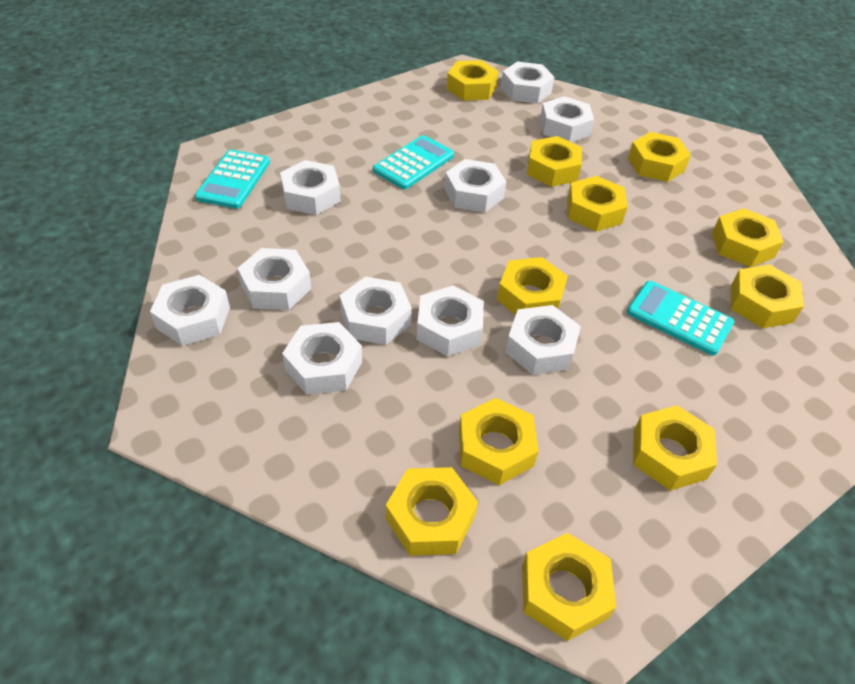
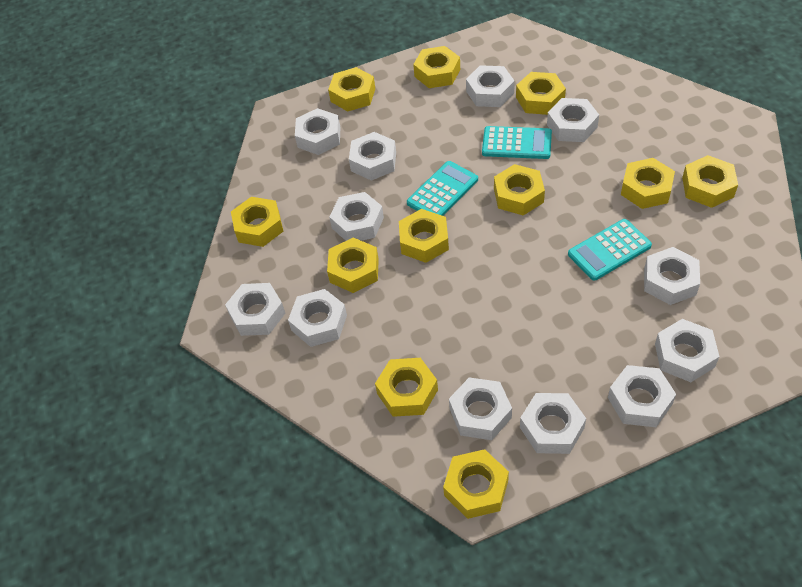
white nut: [150,275,230,346] [237,248,311,310] [280,160,341,215] [282,322,362,395] [340,277,412,345] [417,285,484,357] [444,159,506,212] [501,62,554,104] [505,305,581,375] [540,96,594,142] = 10 -> [225,283,285,336] [288,289,347,347] [295,108,340,155] [329,192,384,241] [349,132,396,181] [449,377,512,440] [466,65,515,107] [520,393,586,454] [547,98,599,142] [608,365,676,427] [644,247,700,305] [655,319,720,382] = 12

